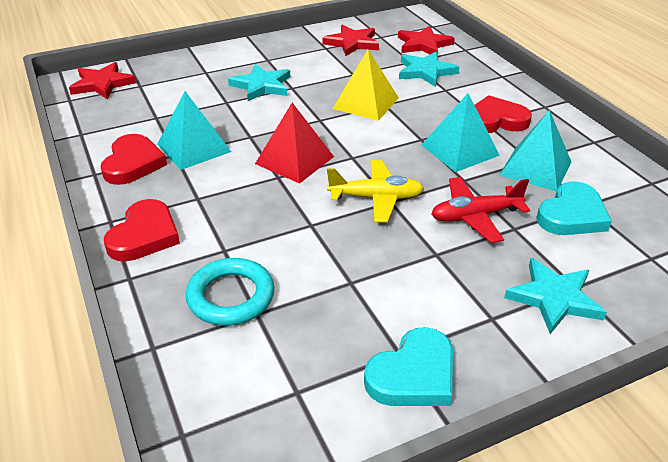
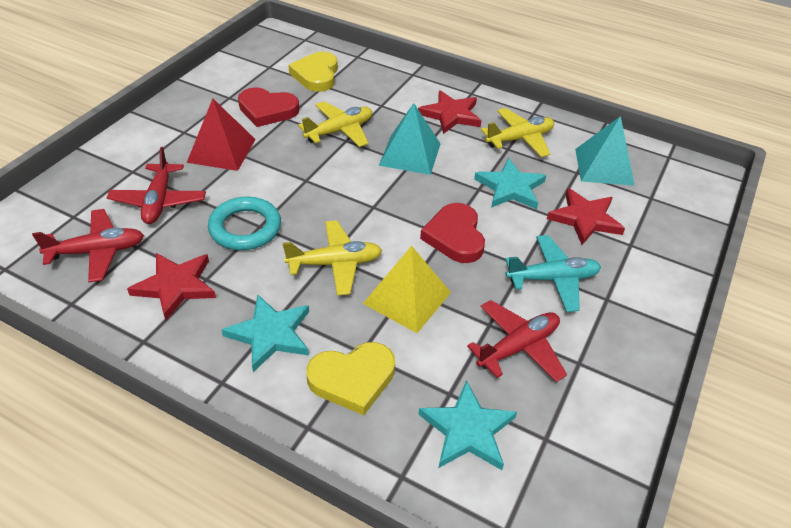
red heart: [101,134,167,185] [104,199,180,262] [475,95,532,133] = 3 -> [238,87,300,127] [420,203,485,263] = 2
red plane: [431,177,530,243] = 1 -> [32,209,144,282] [107,147,206,224] [467,300,567,382] = 3
turquoise heart: [364,327,453,406] [536,181,612,235] = 2 -> none = 0
turquoise plane: none = 0 -> [505,235,601,312] = 1
turquoise pyramid: [157,91,231,170] [421,93,500,172] [500,110,571,192] = 3 -> [379,103,440,175] [575,116,635,186] = 2
yellow heart: none = 0 -> [288,52,338,92] [306,342,395,415] = 2
yellow plane: [327,160,424,222] = 1 -> [282,220,382,296] [298,101,372,147] [481,108,554,157] = 3

